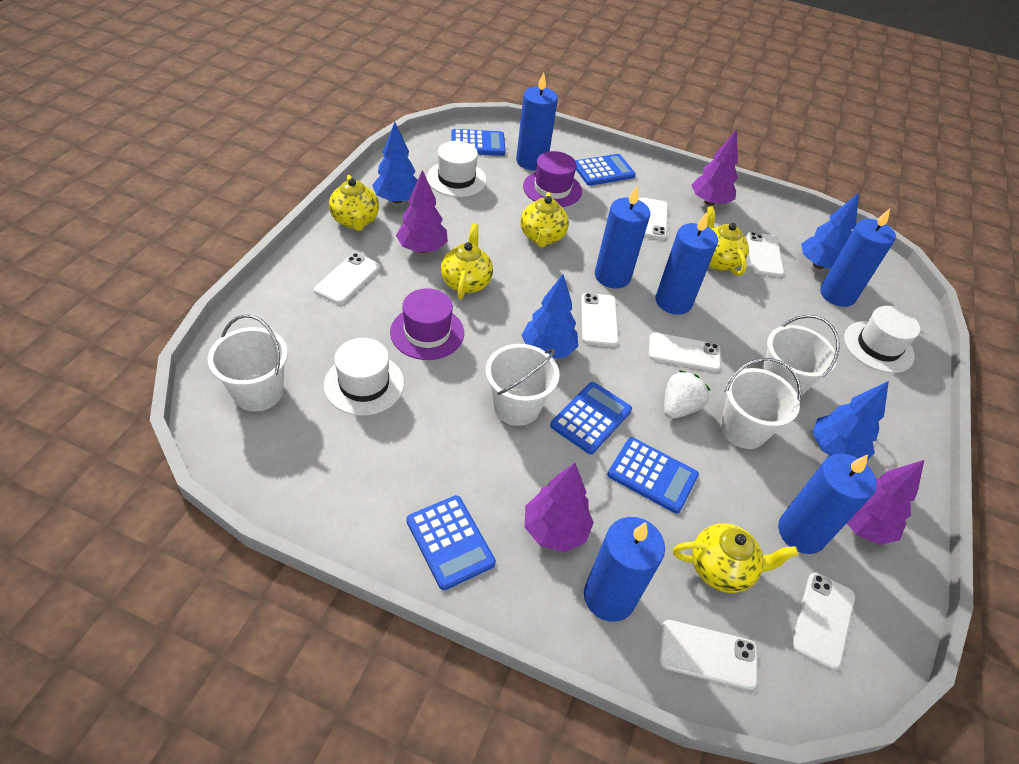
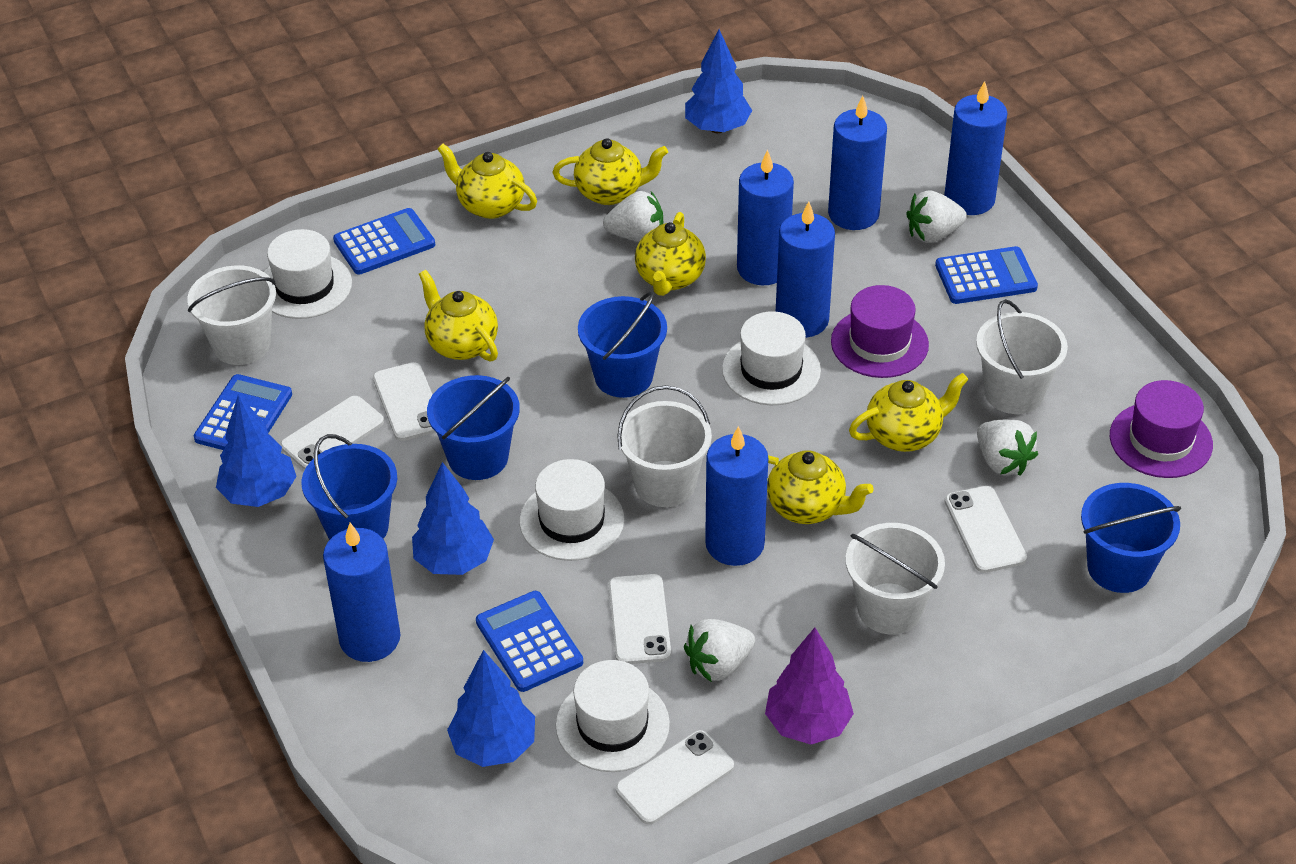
blue bucket: none = 0 -> [301,434,397,540] [427,375,520,480] [578,292,667,398] [1081,483,1181,593] = 4
blue calculator: [406,495,496,590] [451,129,506,156] [550,382,632,454] [575,154,636,186] [607,437,699,514] = 5 -> [194,374,292,450] [333,208,435,275] [476,591,583,692] [935,246,1038,304] = 4
purple tree: [396,170,448,253] [525,463,594,552] [692,129,738,206] [847,460,924,545] = 4 -> [765,627,854,744] = 1
white hat: [324,338,404,416] [427,141,487,197] [844,306,920,373] = 3 -> [264,229,352,319] [519,459,624,561] [556,660,670,772] [722,311,821,405] = 4
white phone: [314,253,380,305] [581,293,619,347] [638,197,668,240] [649,333,721,372] [659,620,758,690] [746,232,784,277] [791,573,855,671] = 7 -> [280,396,384,470] [373,362,436,441] [609,574,671,664] [616,730,734,825] [944,486,1027,573] = 5
white strawberry: [664,370,710,419] = 1 -> [603,191,663,242] [684,619,755,682] [906,190,967,243] [977,420,1038,475] = 4
yellow teapot: [329,175,379,231] [441,224,493,299] [521,192,569,247] [673,523,798,593] [707,206,749,276] = 5 -> [419,270,498,361] [437,144,537,219] [553,138,668,205] [635,212,706,296] [767,450,874,524] [849,373,968,452] = 6

